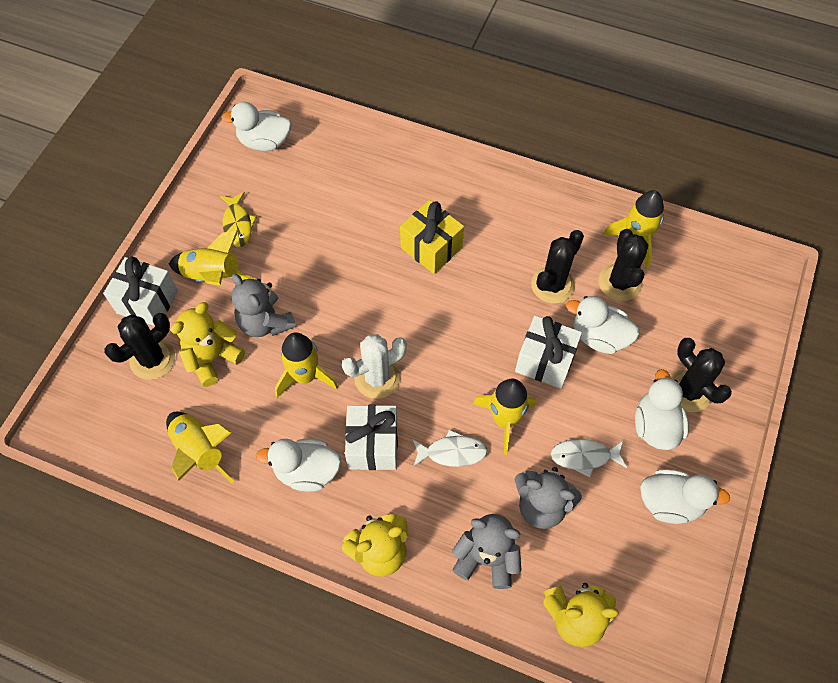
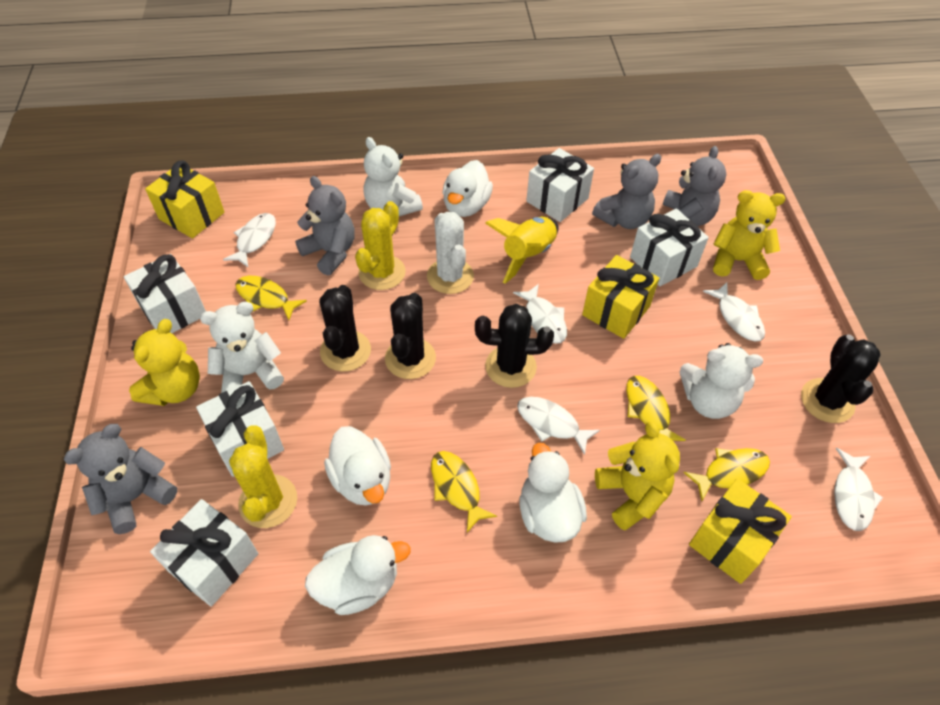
grey teddy bear: [232,274,296,337] [452,514,521,589] [514,467,582,529] = 3 -> [64,424,177,534] [295,176,355,276] [592,154,661,229] [663,146,726,226] = 4
white duck: [221,102,292,151] [256,439,341,492] [566,296,640,354] [635,369,689,450] [640,469,730,524] = 5 -> [305,535,411,615] [324,426,391,506] [442,160,493,217] [519,443,587,543] = 4
white fish: [412,429,488,467] [551,439,627,477] = 2 -> [223,213,276,267] [513,284,567,344] [517,397,600,455] [703,282,765,341] [834,448,883,531] = 5
white gift: [103,256,178,326] [345,405,398,470] [515,316,582,388] = 3 -> [124,254,206,333] [150,499,259,607] [196,381,284,477] [526,148,594,222] [630,209,709,286] = 5
white teddy bear: none = 0 -> [200,302,284,393] [363,137,423,216] [680,343,763,419] = 3
yellow cactus: none = 0 -> [229,425,297,528] [355,201,406,290] = 2
yellow fish: [220,192,257,247] = 1 -> [235,276,307,320] [431,451,497,533] [626,376,685,441] [684,448,770,501] = 4
yellow gift: [400,200,464,274] = 1 -> [145,160,225,238] [582,255,659,339] [689,478,792,584] = 3
yellow rocket: [166,412,234,484] [169,230,257,285] [275,332,338,398] [473,379,536,455] [603,190,664,269] = 5 -> [485,217,559,284] = 1

